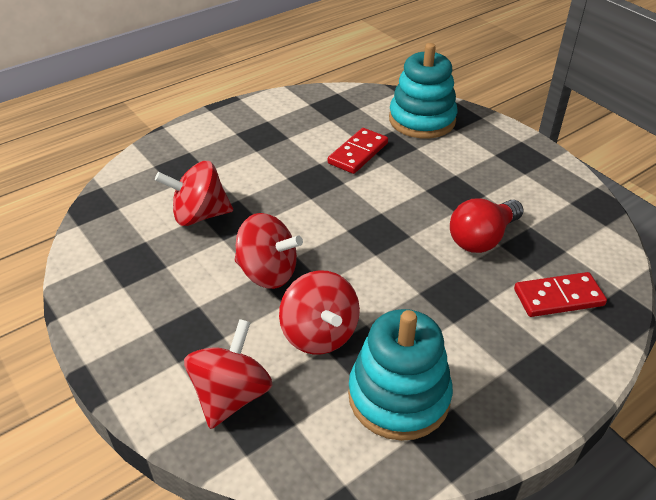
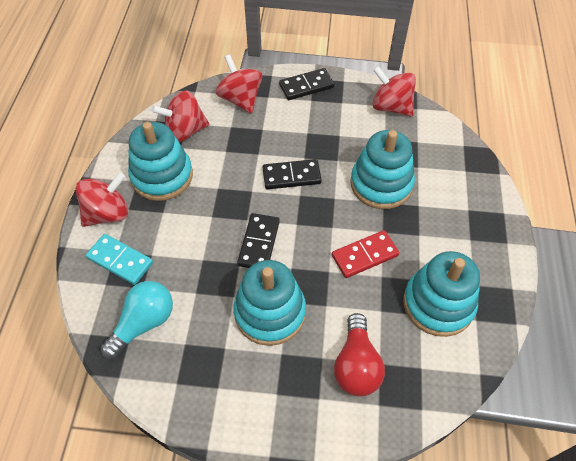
black domino: none = 0 -> [237,213,280,268] [263,159,322,189] [279,68,334,100] = 3
red domino: [328,128,388,174] [514,272,607,317] = 2 -> [332,230,399,278] = 1
turquoise domino: none = 0 -> [86,234,153,285] = 1
turquoise light bulb: none = 0 -> [101,281,173,359] = 1
turquoise stacking toy: [348,309,453,441] [389,43,458,139] = 2 -> [128,122,193,201] [233,260,306,346] [350,130,415,209] [403,251,480,337] = 4

